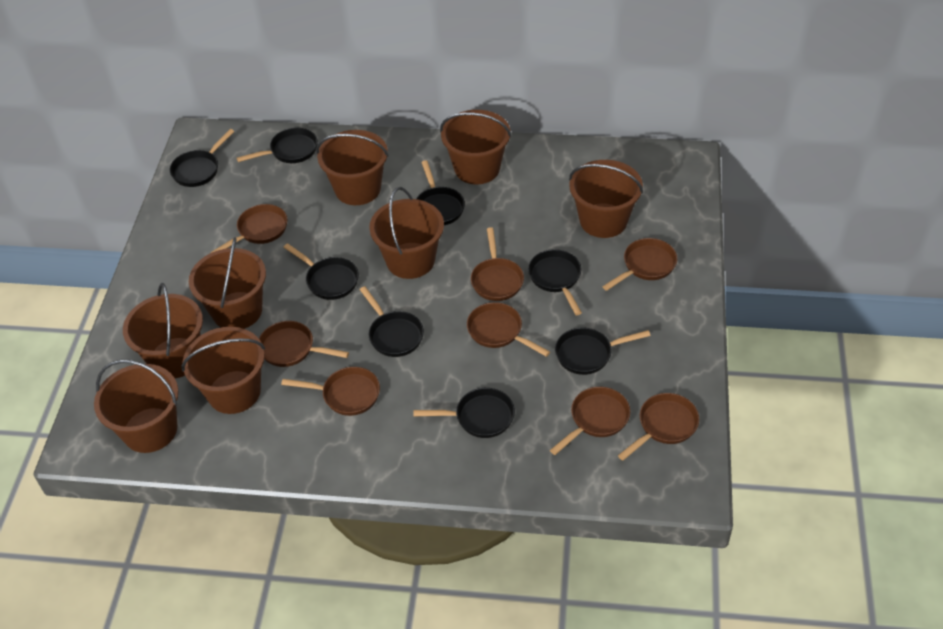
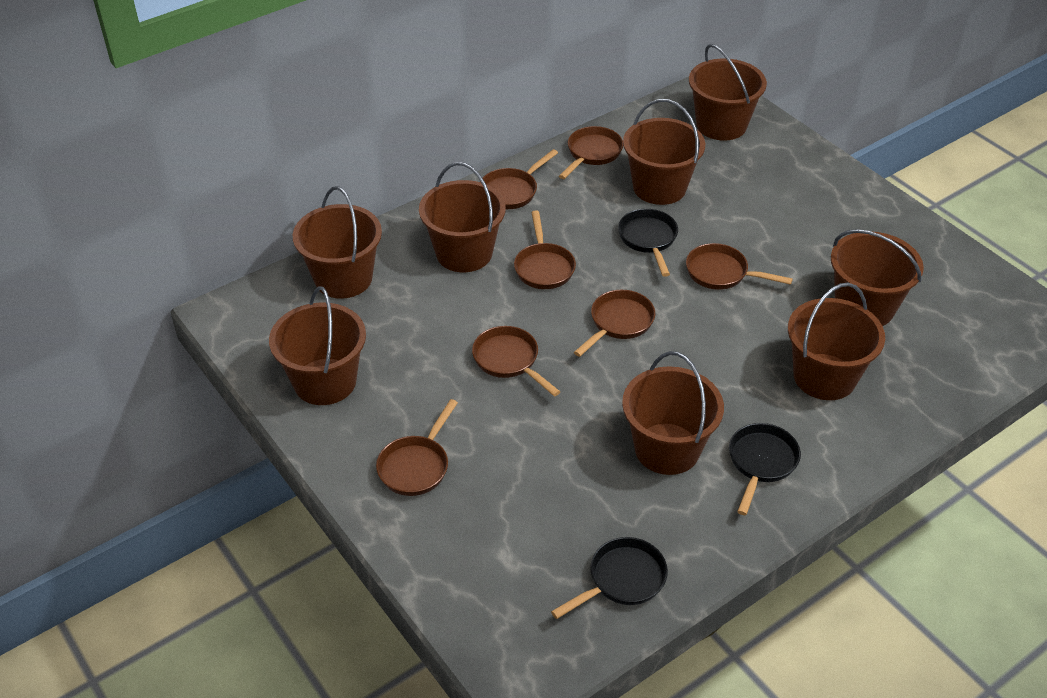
black pan: [170,129,235,187] [237,128,318,163] [283,243,359,300] [359,286,424,357] [413,388,515,438] [416,160,465,225] [528,249,582,315] [555,328,651,375] = 8 -> [551,537,668,619] [618,209,678,277] [729,423,801,515] = 3
brown pan: [211,204,288,253] [259,321,349,367] [281,367,380,416] [467,302,550,357] [471,227,524,301] [550,387,630,455] [602,238,677,291] [618,393,699,460] = 8 -> [376,399,458,496] [472,326,560,396] [483,149,558,209] [514,210,576,289] [559,126,623,179] [574,290,655,357] [686,243,793,290] = 7

